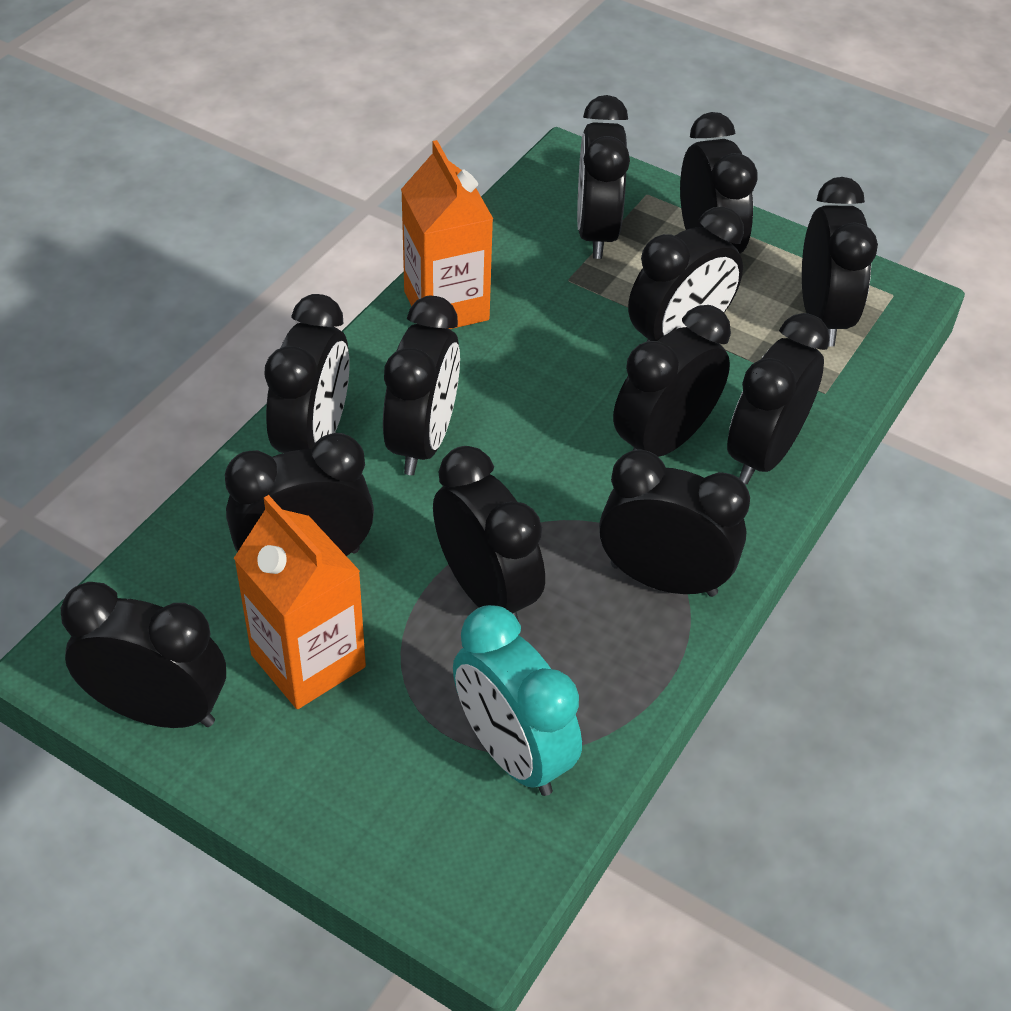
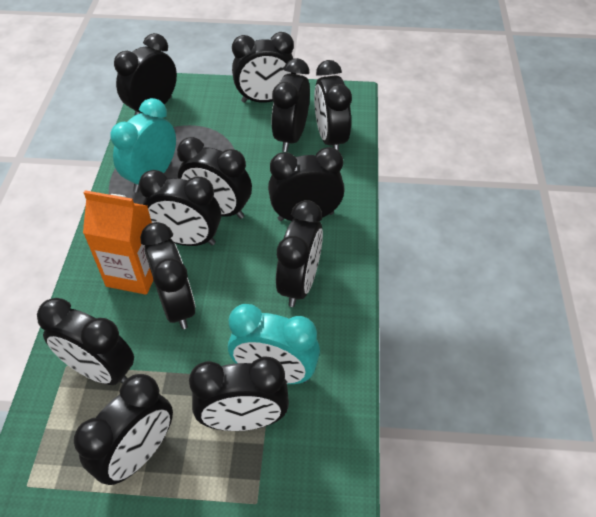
orange carton: [234,495,366,709] [401,140,493,329] = 2 -> [83,190,153,295] = 1
turquoise clock: [453,605,582,796] = 1 -> [110,98,176,193] [228,304,320,384] = 2

